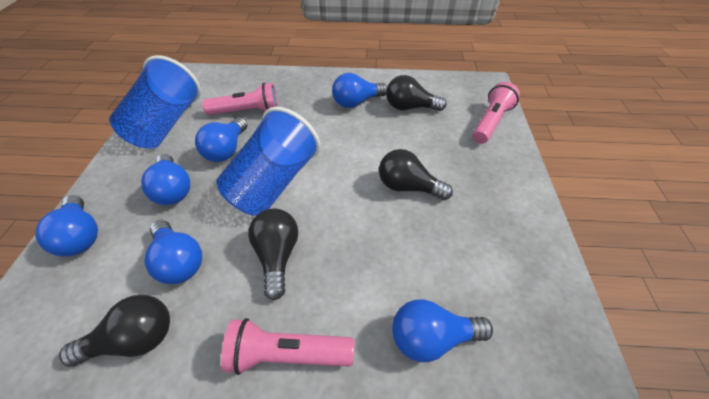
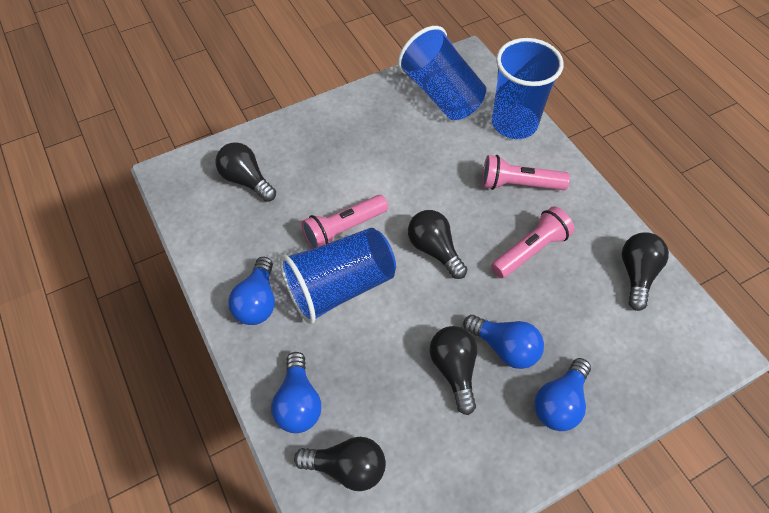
black light bulb: [59,295,170,367] [248,209,298,301] [379,149,453,200] [386,75,447,111] = 4 -> [215,142,276,202] [294,437,386,491] [408,210,467,279] [430,326,477,415] [622,232,669,311] = 5
blue cup: [109,55,201,148] [216,107,320,216] = 2 -> [280,228,396,324] [398,26,486,120] [492,38,564,139] = 3
blue light bulb: [35,195,98,256] [141,154,190,205] [144,220,202,284] [195,117,248,162] [332,73,387,108] [392,299,493,362] = 6 -> [228,257,275,325] [271,352,321,433] [463,315,544,369] [534,358,591,431] = 4

